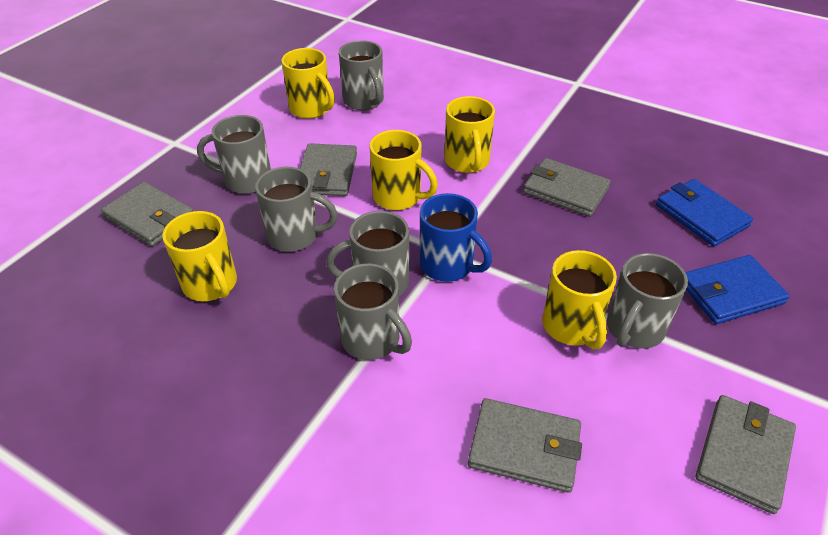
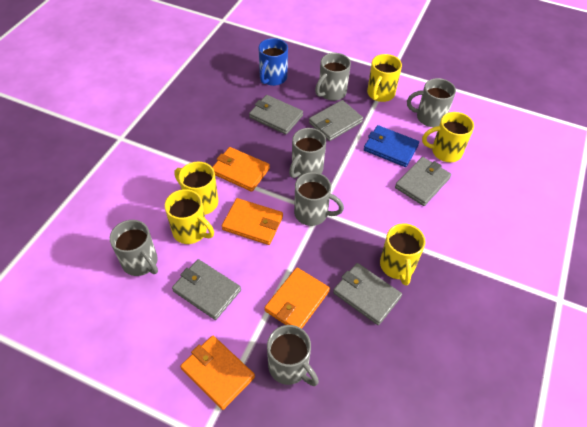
blue wallet: [656,179,753,246] [685,255,790,324] = 2 -> [364,125,419,167] = 1
orange wallet: none = 0 -> [180,336,255,410] [212,147,270,192] [222,198,283,245] [264,268,330,329] = 4

